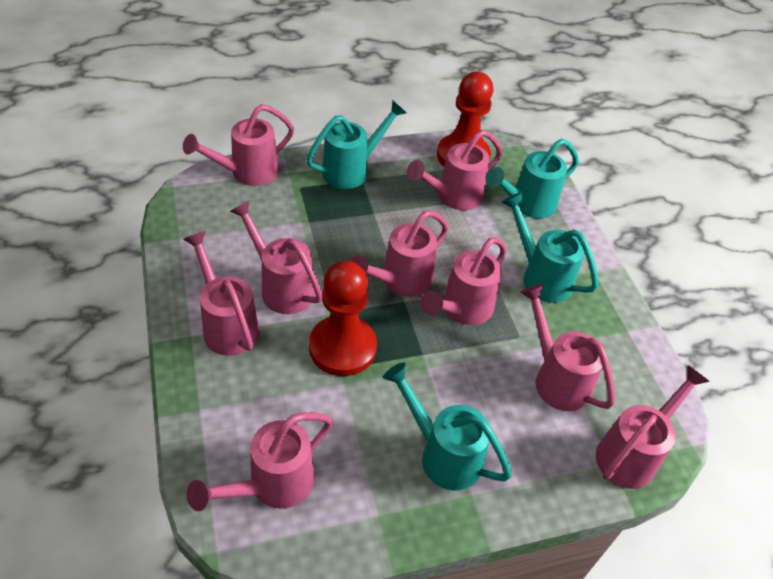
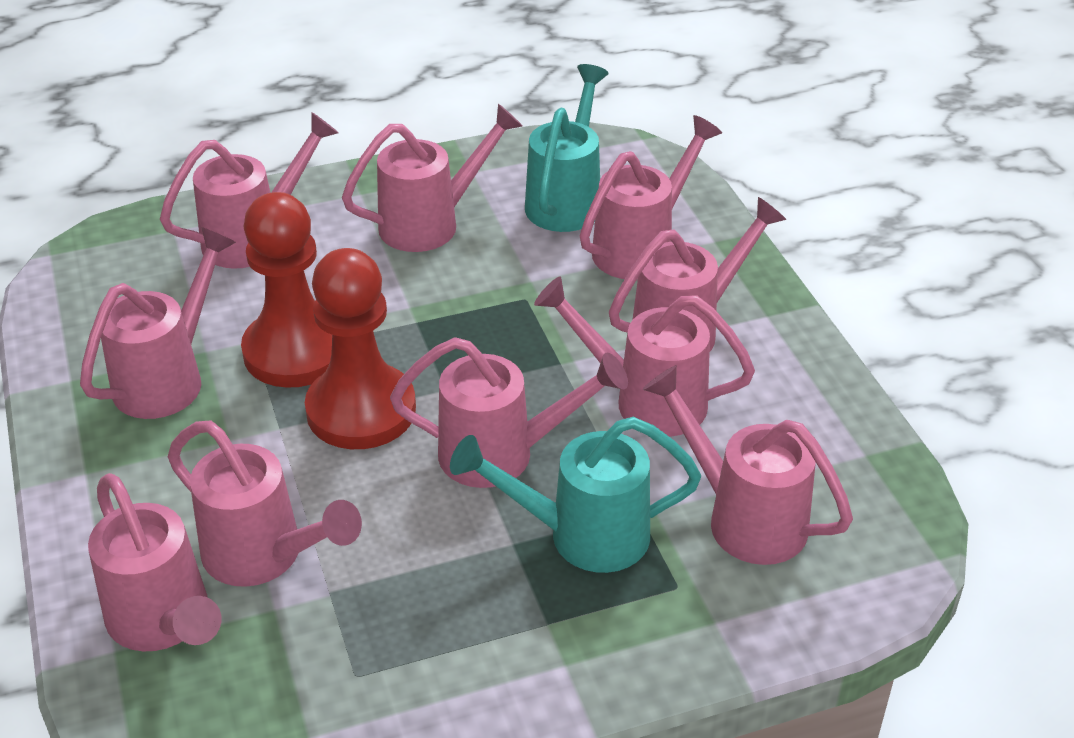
pink watering can: [183,104,294,186] [183,231,260,356] [187,412,333,511] [230,201,322,314] [350,211,449,297] [407,130,503,210] [420,237,507,325] [520,284,615,411] [596,365,710,489] = 9 -> [80,227,236,419] [88,473,221,651] [160,112,339,269] [168,421,362,587] [342,104,523,252] [390,337,628,488] [534,276,755,437] [580,115,722,280] [609,197,786,351] [643,365,853,565] = 10
turquoise watering can: [306,100,406,189] [383,362,512,491] [486,139,579,218] [502,192,598,303] = 4 -> [450,417,701,573] [525,64,609,232] = 2

